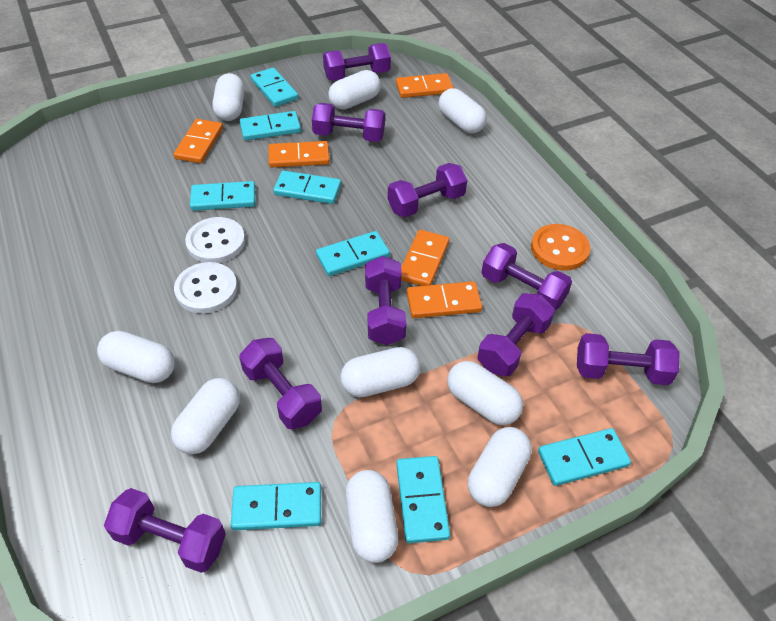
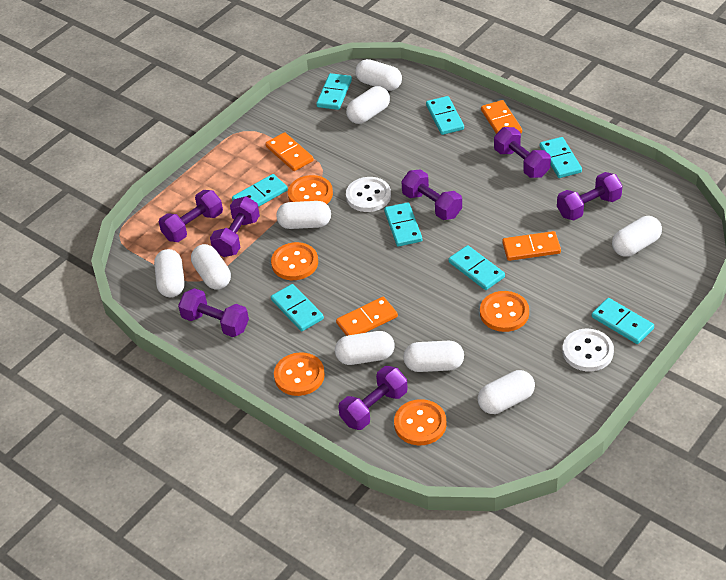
orange button: [531,224,590,271] = 1 -> [271,242,318,280] [274,352,325,396] [288,175,333,204] [394,399,447,445] [480,291,529,332] = 5
orange domino: [174,119,223,163] [269,141,330,168] [396,73,453,98] [401,230,449,286] [407,281,482,318] = 5 -> [265,132,314,171] [336,297,398,336] [481,100,522,134] [502,231,561,261] = 4
purple dumbbell: [104,488,226,573] [239,338,322,429] [312,103,385,142] [323,43,391,81] [365,256,406,345] [388,163,467,217] [478,293,555,376] [481,243,572,311] [577,333,680,385] = 9 -> [159,190,223,242] [178,288,249,337] [210,196,260,257] [338,366,408,430] [401,169,462,220] [494,127,551,178] [557,172,623,220] = 7

